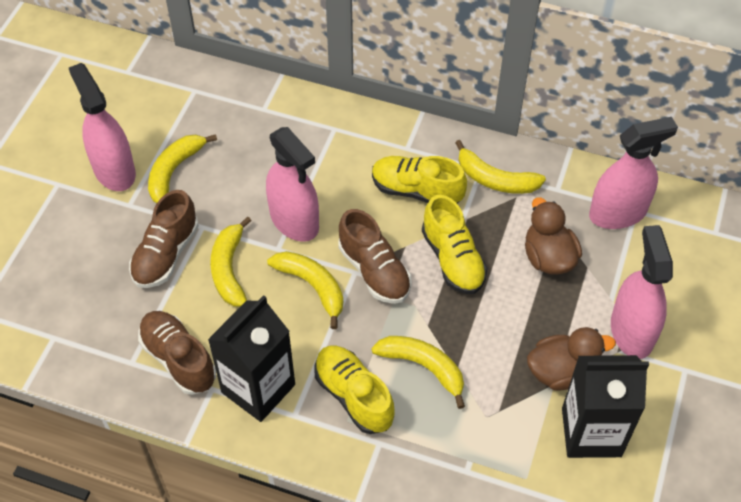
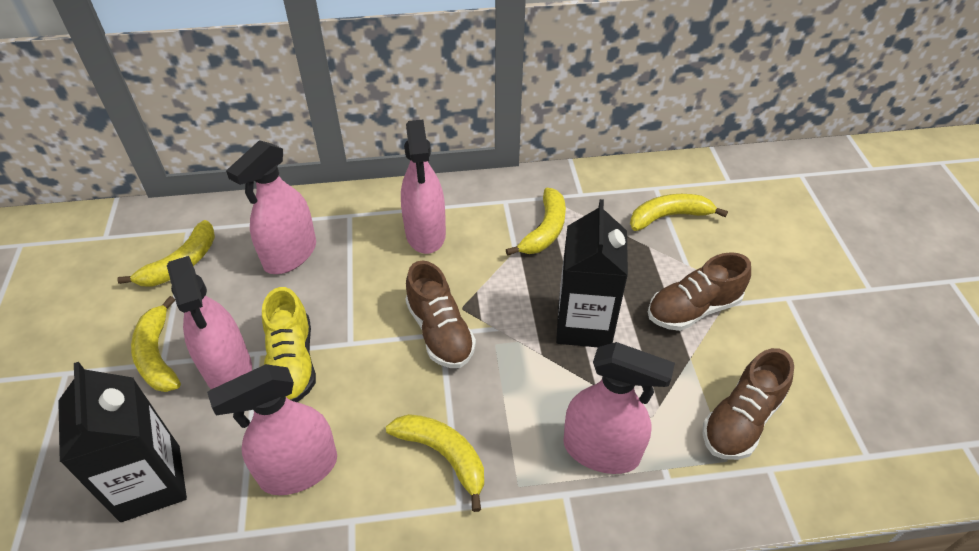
brown duck: [525,198,582,275] [527,327,616,390] = 2 -> none = 0
pink spray bottle: [69,63,136,191] [266,127,319,242] [589,117,678,229] [611,225,673,359] = 4 -> [167,256,252,389] [207,364,337,495] [226,140,316,274] [401,120,446,254] [563,342,675,474] = 5
yellow shoe: [314,346,395,434] [372,156,467,203] [422,195,488,294] = 3 -> [262,287,316,402] = 1

